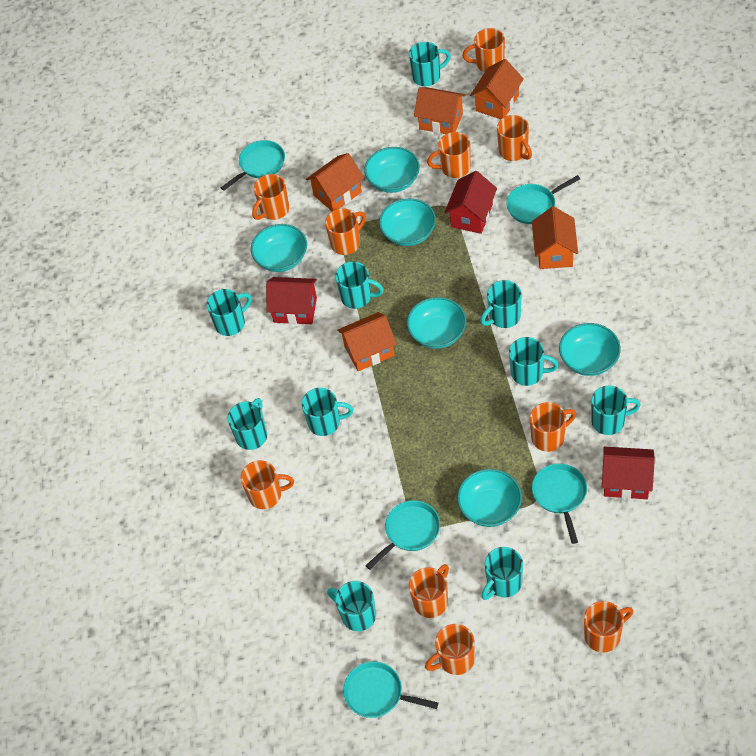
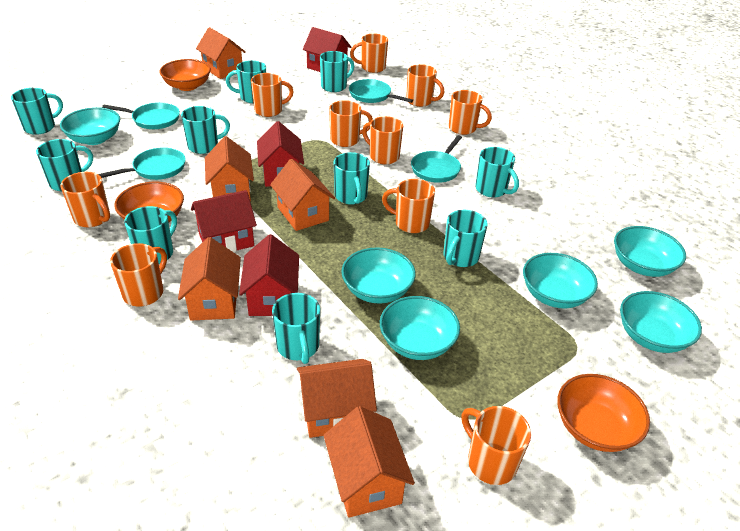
orange bowl: none = 0 -> [114,182,184,222] [159,59,211,91] [557,374,650,452] = 3
orange house: [306,153,364,211] [337,312,397,371] [414,87,465,134] [470,59,524,119] [532,207,578,269] = 5 -> [178,237,241,320] [196,27,246,79] [205,136,254,202] [270,159,335,231] [297,359,377,438] [323,406,415,518] = 6
red house: [266,277,317,324] [444,171,497,234] [602,447,655,499] = 3 -> [191,190,257,252] [239,234,299,316] [257,121,304,187] [303,27,351,72] = 4
turquoise pan: [221,140,285,191] [343,661,438,718] [365,500,440,570] [506,175,580,224] [532,463,587,544] = 5 -> [98,147,186,180] [102,102,180,129] [349,79,413,103] [411,135,462,183] = 4

